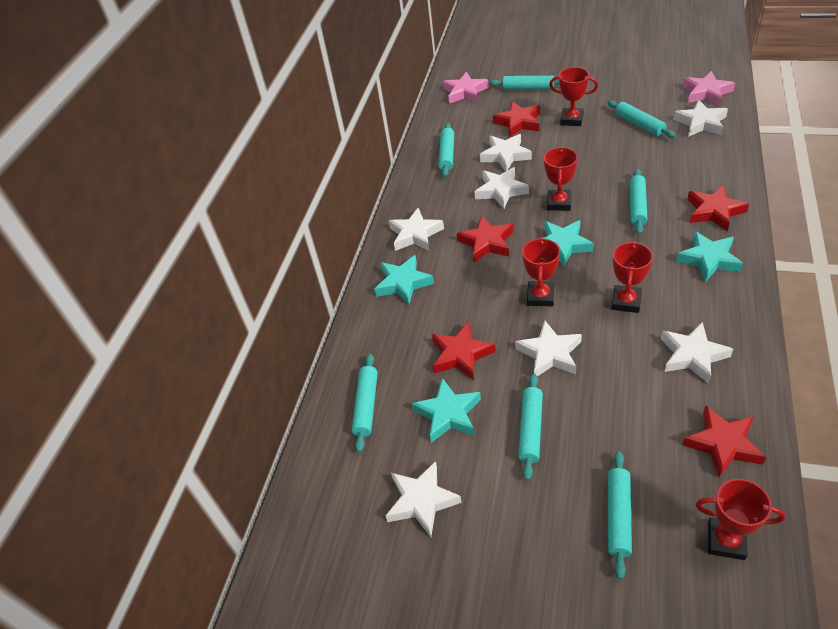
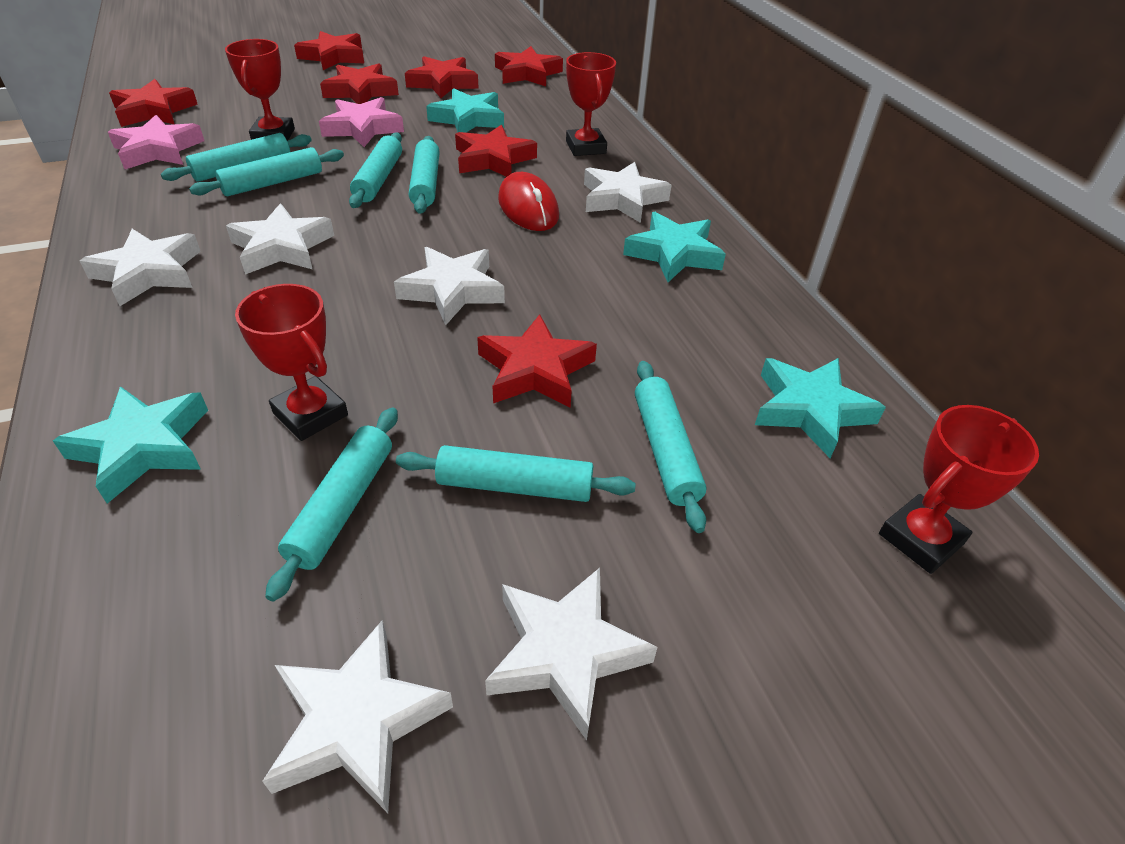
red mouse: none = 0 -> [498,172,559,231] = 1
red star: [432,322,495,380] [457,215,513,262] [493,101,540,137] [683,405,766,478] [687,185,749,231] = 5 -> [109,79,198,127] [294,31,364,70] [320,63,399,104] [405,56,479,98] [455,125,537,177] [477,314,597,408] [495,46,563,86] = 7
red trophy: [522,237,560,306] [544,147,578,211] [549,67,598,126] [612,241,653,313] [696,479,785,560] = 5 -> [225,39,295,141] [235,284,348,441] [566,52,616,156] [879,405,1039,574] = 4
white star: [386,461,462,537] [389,208,444,251] [474,167,529,209] [480,134,532,172] [515,320,582,376] [661,322,733,384] [673,100,728,137] = 7 -> [80,229,201,306] [226,203,334,275] [262,620,453,813] [394,247,505,325] [485,568,657,740] [584,162,672,223] = 6

